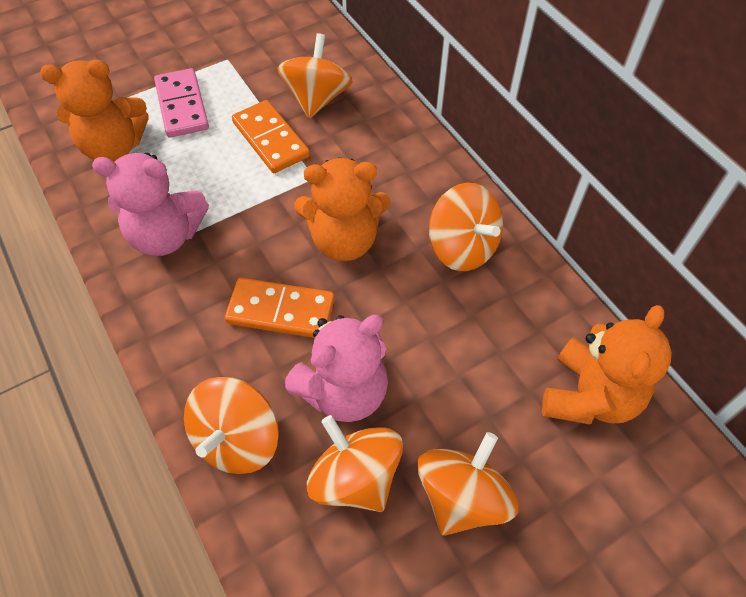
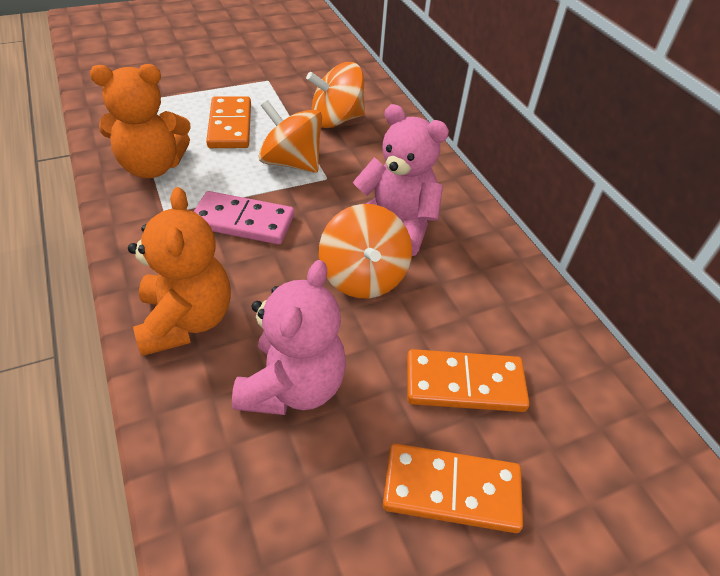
orange domino: [225,278,334,338] [232,100,310,173] = 2 -> [206,96,251,148] [383,443,523,533] [407,349,529,412] = 3
orange spinning top: [184,377,279,474] [277,33,353,119] [307,415,403,512] [417,432,519,536] [429,183,503,271] = 5 -> [259,100,322,173] [306,62,365,128] [319,204,412,298] = 3
orange teddy bear: [40,60,149,162] [294,158,390,261] [542,305,672,424] = 3 -> [90,64,191,178] [128,187,231,356] = 2

